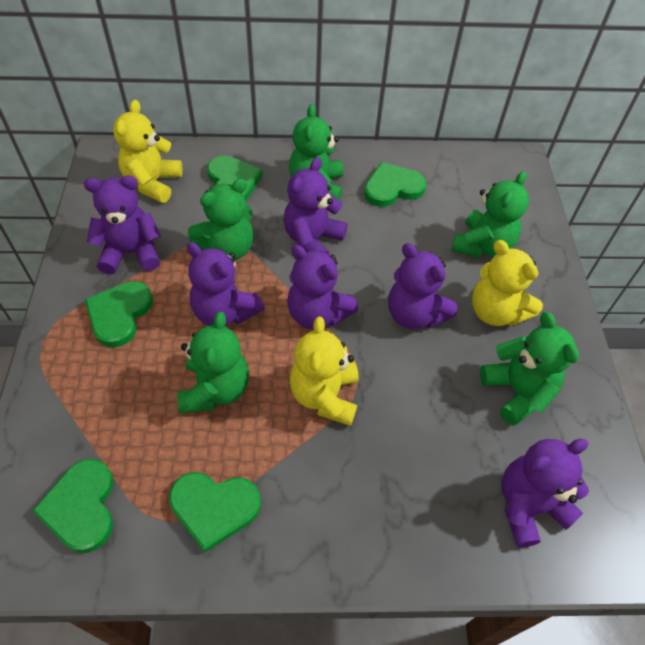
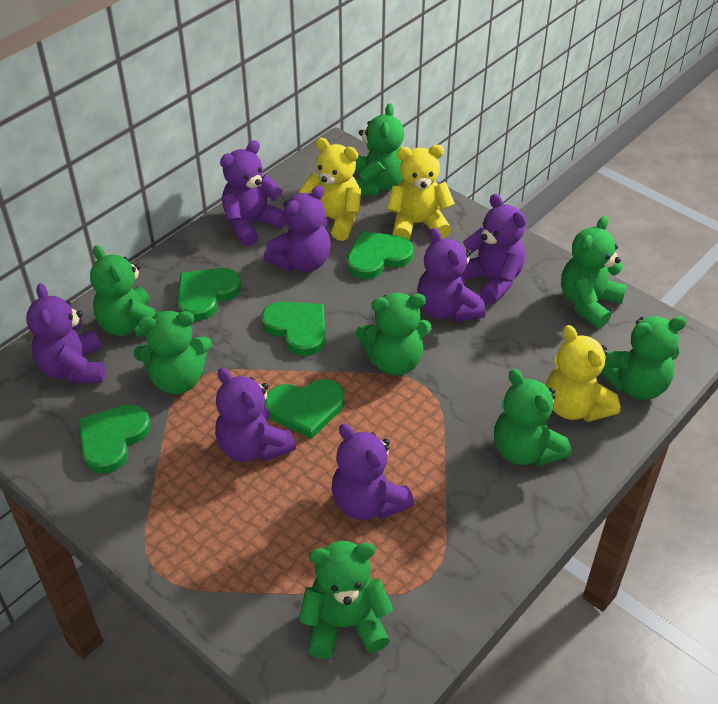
green teddy bear: [177,312,249,413] [188,178,253,260] [289,104,343,200] [451,171,529,258] [480,312,579,426] = 5 -> [90,245,163,338] [133,311,212,394] [299,541,394,659] [355,103,404,196] [356,293,431,376] [494,369,571,466] [561,216,627,328] [601,316,687,400] = 8
purple teddy bear: [84,175,161,274] [187,242,264,326] [283,157,347,255] [287,245,358,329] [388,243,457,329] [501,439,589,548] = 6 -> [26,283,105,384] [215,368,296,462] [220,140,286,246] [264,185,331,272] [332,423,414,520] [417,228,486,322] [461,194,526,304] = 7

